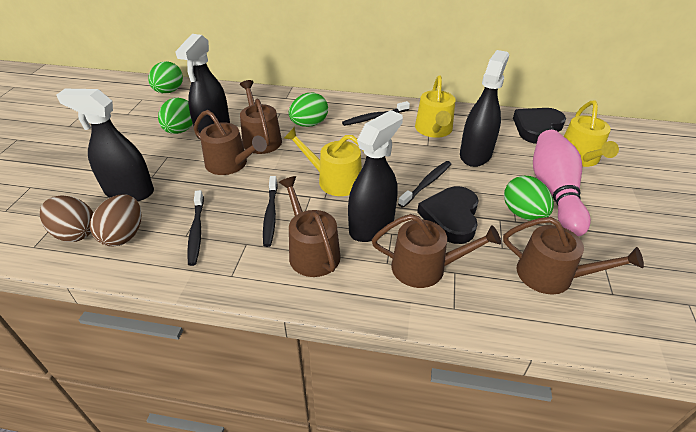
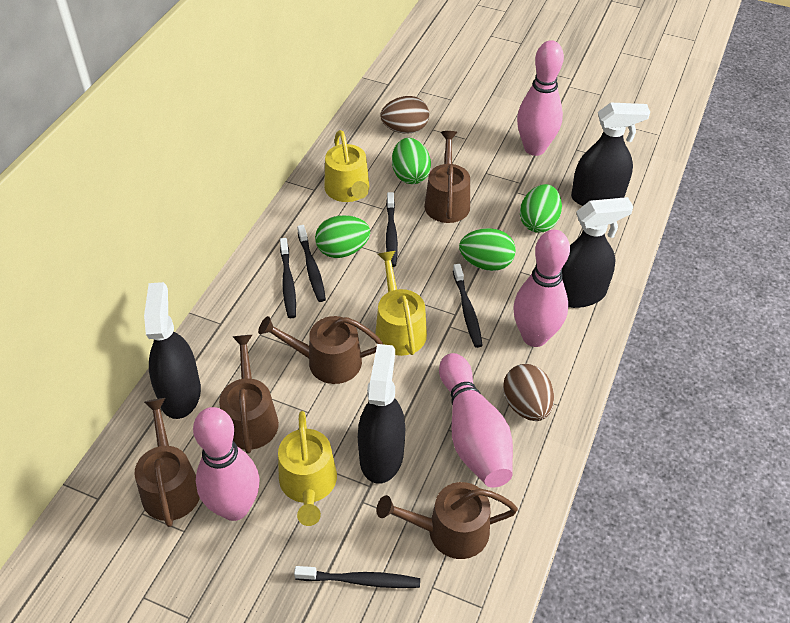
black heart: [417,186,479,244] [513,108,566,144] = 2 -> none = 0
black toothbrush: [187,190,204,266] [263,176,278,247] [342,101,410,126] [398,161,451,208] = 4 -> [280,238,296,318] [294,566,420,588] [297,225,326,302] [386,192,398,267] [453,264,483,348] = 5
pink bowling pin: [533,130,591,236] = 1 -> [193,407,259,521] [439,353,513,488] [514,230,570,347] [517,40,564,156] = 4

